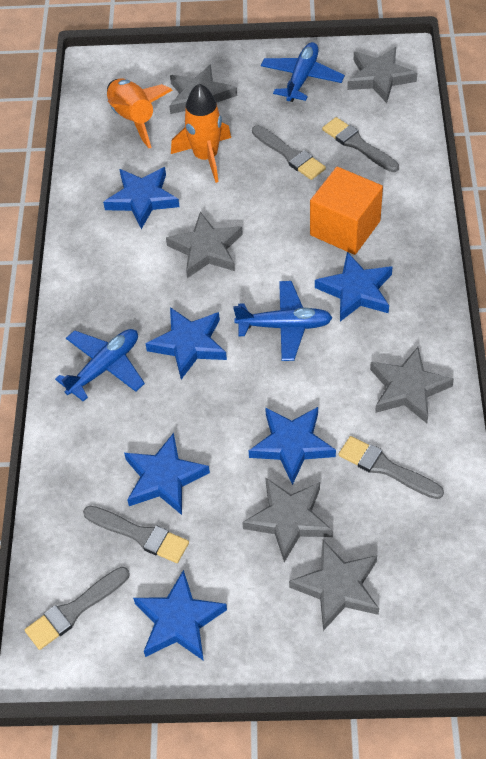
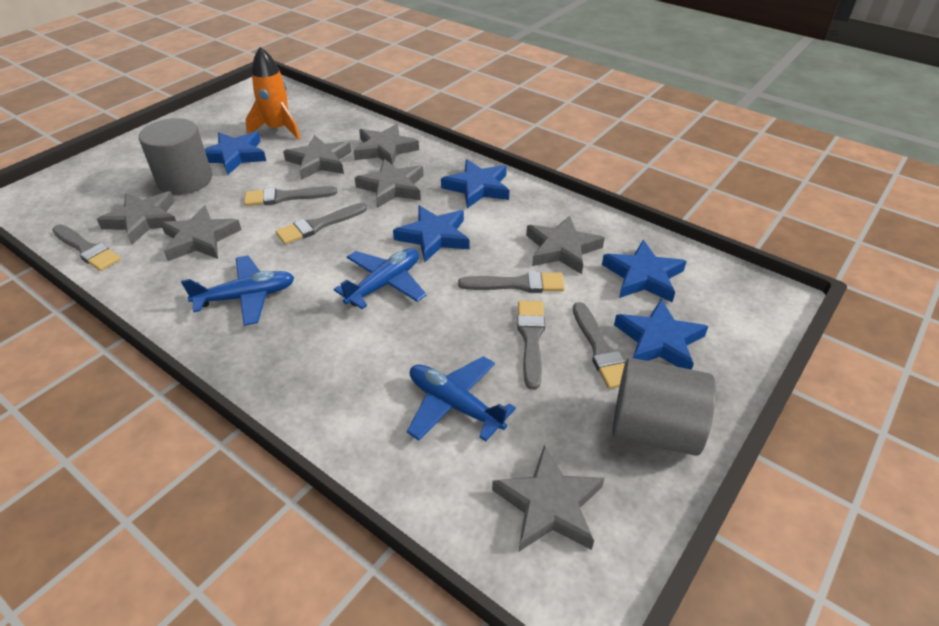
blue star: [103,167,180,229] [124,433,210,515] [133,570,227,661] [145,307,227,379] [249,407,336,485] [315,252,393,321] = 6 -> [205,131,266,175] [393,205,469,262] [441,159,509,208] [602,240,687,302] [614,299,709,370] = 5
grey brush: [25,567,129,650] [83,506,189,563] [252,125,326,180] [322,117,399,172] [338,436,444,499] = 5 -> [52,225,121,271] [244,186,337,206] [275,203,367,244] [458,271,565,293] [517,301,545,390] [573,302,625,389] = 6
grey cylinder: none = 0 -> [139,118,212,195] [612,358,716,456] = 2
grey star: [166,212,243,278] [169,64,237,114] [242,477,333,562] [289,540,379,631] [347,47,417,103] [370,347,454,423] = 6 -> [97,191,176,245] [161,205,241,261] [283,135,351,180] [354,124,419,165] [355,159,424,208] [492,445,605,551] [526,215,605,274] = 7
orange cube: [310,167,383,255] = 1 -> none = 0
orange rocket: [107,78,172,148] [171,84,231,183] = 2 -> [245,47,300,140] = 1

